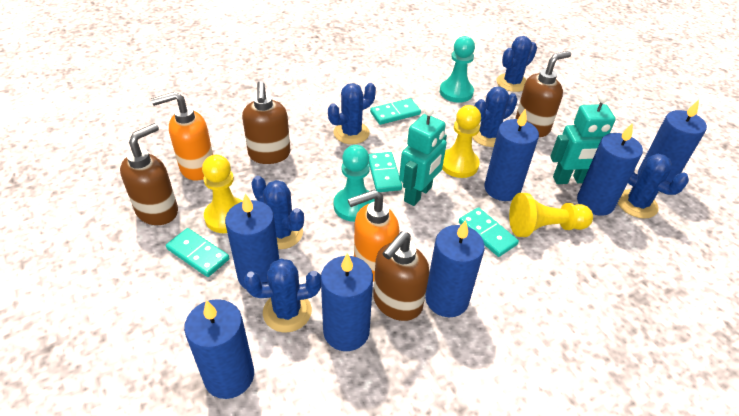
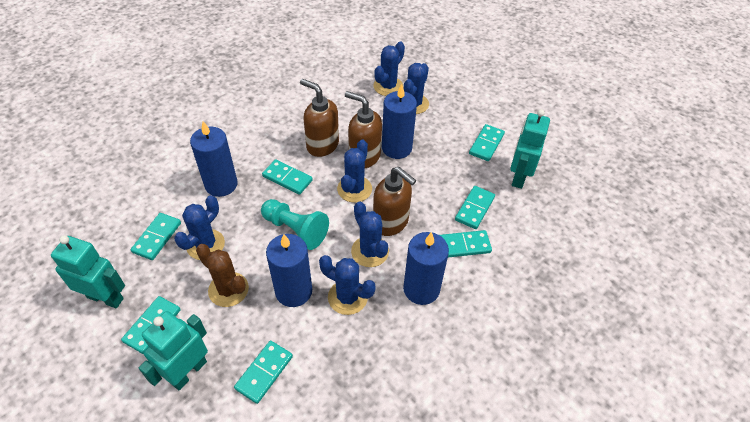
blue candle: [184,299,254,399] [225,194,279,289] [321,253,373,351] [425,220,485,317] [484,108,539,201] [577,123,643,216] [638,100,707,182] = 7 -> [190,121,238,197] [266,234,312,307] [382,84,417,159] [403,232,449,305] = 4
brown cactus: none = 0 -> [196,244,249,307] = 1
brown soap dispenser: [120,123,178,225] [242,81,290,164] [373,231,429,321] [515,51,571,137] = 4 -> [300,79,339,157] [345,91,382,168] [373,167,416,236] = 3
orange soap dispenser: [151,92,213,181] [348,189,399,282] = 2 -> none = 0
turquoise domino: [166,228,229,277] [369,152,402,192] [370,98,421,125] [459,207,519,257] = 4 -> [121,296,181,354] [131,213,181,260] [234,341,293,404] [262,159,313,195] [440,230,492,258] [455,186,495,229] [469,124,505,161] = 7
turquoise pawn: [334,145,375,222] [440,36,475,103] = 2 -> [261,199,329,250] = 1
turquoise robot: [399,107,447,206] [550,95,616,184] = 2 -> [51,235,125,308] [139,311,208,391] [510,109,550,189] = 3
yellow pawn: [202,155,243,233] [442,105,481,178] [509,193,593,237] = 3 -> none = 0

